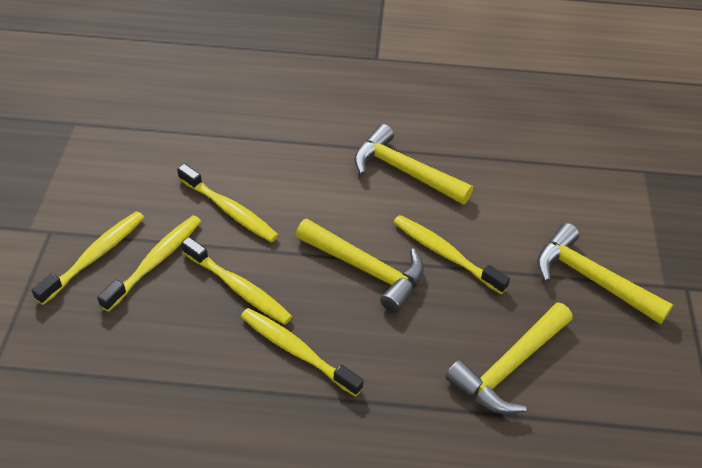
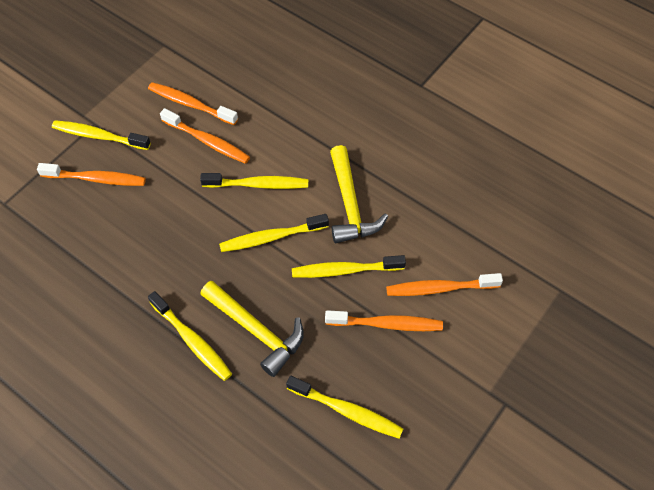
orange toothbrush: none = 0 -> [37,163,146,186] [148,82,238,125] [160,108,250,164] [325,310,443,331] [386,273,503,296] = 5
yellow hammer: [296,219,424,313] [354,124,473,204] [445,302,573,414] [537,223,673,324] = 4 -> [200,280,304,377] [330,145,388,243] = 2

